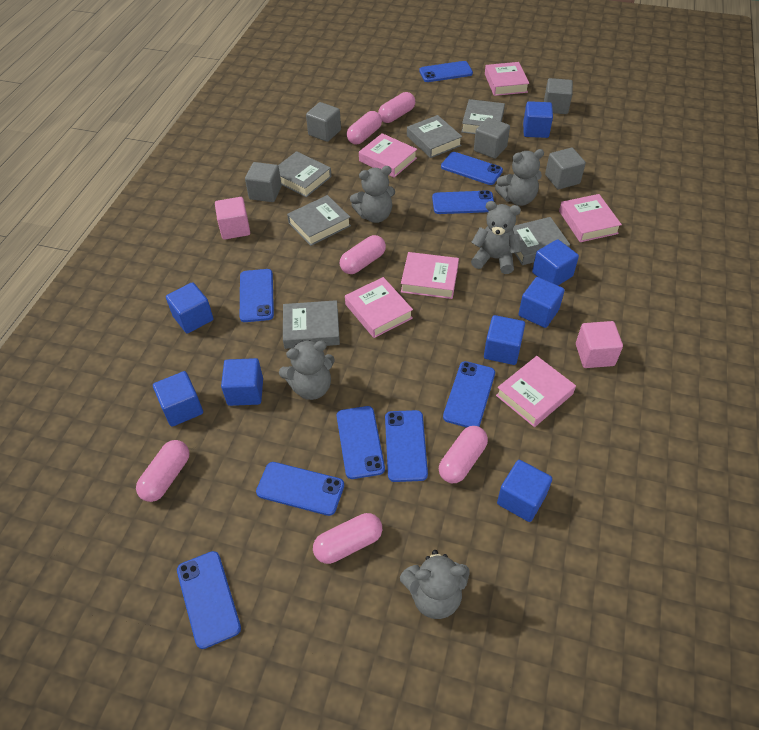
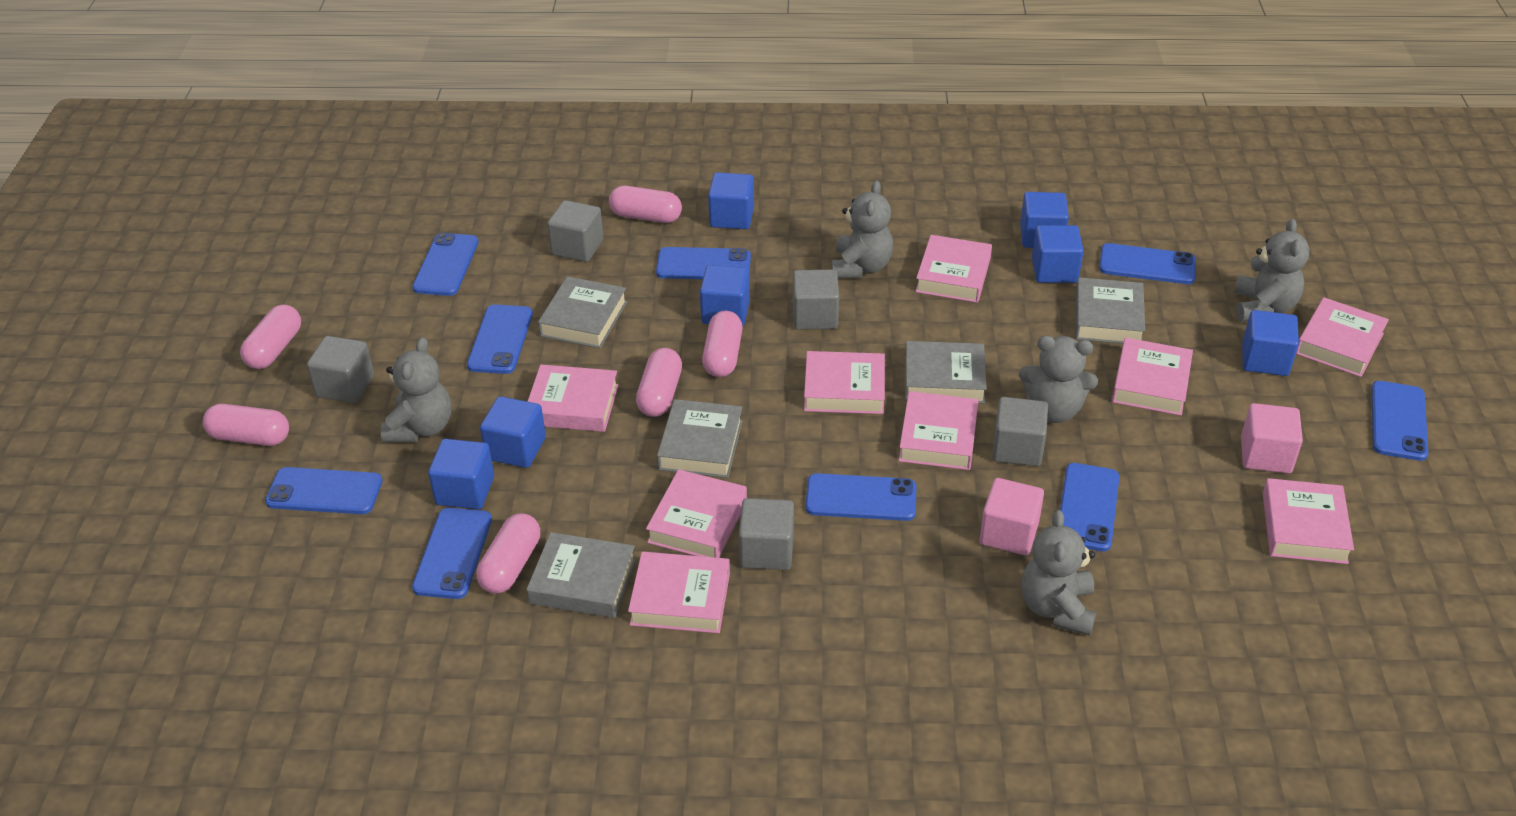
blue cube: [153,371,203,427] [166,282,214,333] [221,358,263,406] [484,315,525,365] [497,460,552,522] [519,277,565,328] [523,101,553,138] [532,239,579,285] = 8 -> [428,439,494,509] [480,396,546,468] [700,265,750,326] [708,172,754,229] [1020,192,1069,248] [1032,225,1084,283] [1242,310,1299,376] = 7
grey book: [278,151,332,197] [283,300,340,349] [287,195,351,246] [407,115,462,158] [461,99,505,134] [513,217,570,265] = 6 -> [527,532,636,618] [538,276,627,348] [657,399,743,478] [905,341,987,404] [1075,277,1145,344] = 5
pink book: [345,277,413,338] [359,133,417,177] [401,252,459,299] [485,62,529,96] [496,356,576,427] [559,194,622,242] = 6 -> [527,365,618,432] [628,552,730,633] [646,469,747,558] [804,351,885,414] [899,391,978,470] [915,235,992,303] [1112,338,1193,416] [1263,478,1354,564] [1296,297,1389,377] = 9

